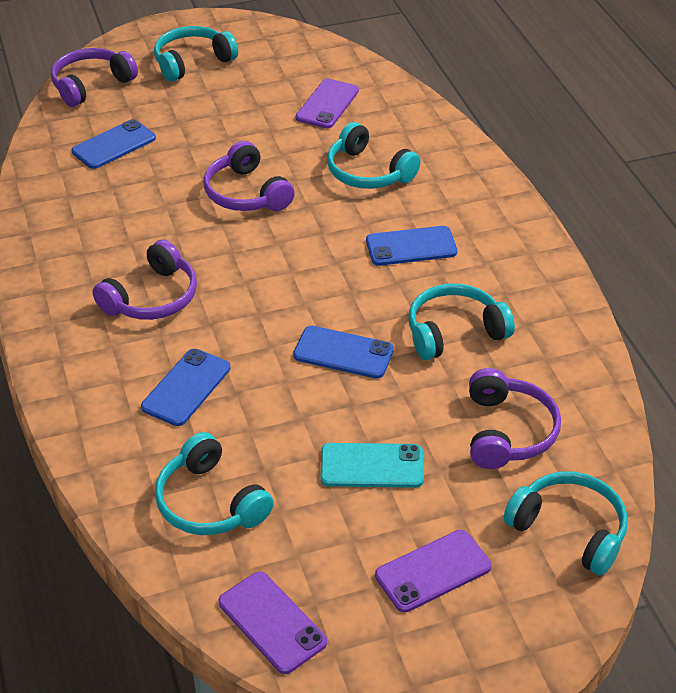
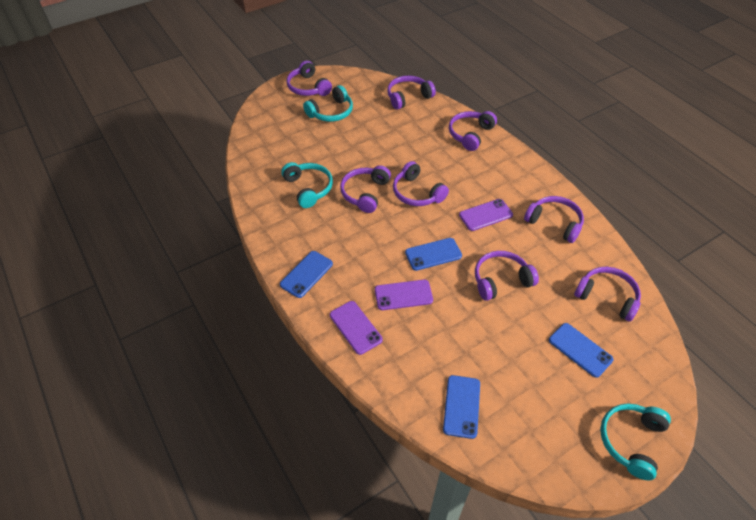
purple headphones: [51,48,138,107] [93,239,197,320] [203,141,295,211] [469,368,561,469] = 4 -> [287,61,332,96] [340,165,391,213] [387,75,436,110] [393,161,449,206] [449,111,497,151] [475,251,539,301] [524,196,584,243] [574,267,641,322] = 8
turquoise headphones: [154,26,238,82] [155,432,274,535] [327,122,421,189] [409,283,515,360] [504,472,628,576] = 5 -> [281,162,333,208] [303,85,353,122] [600,403,671,480] = 3
turquoise phone: [321,443,424,488] = 1 -> none = 0

